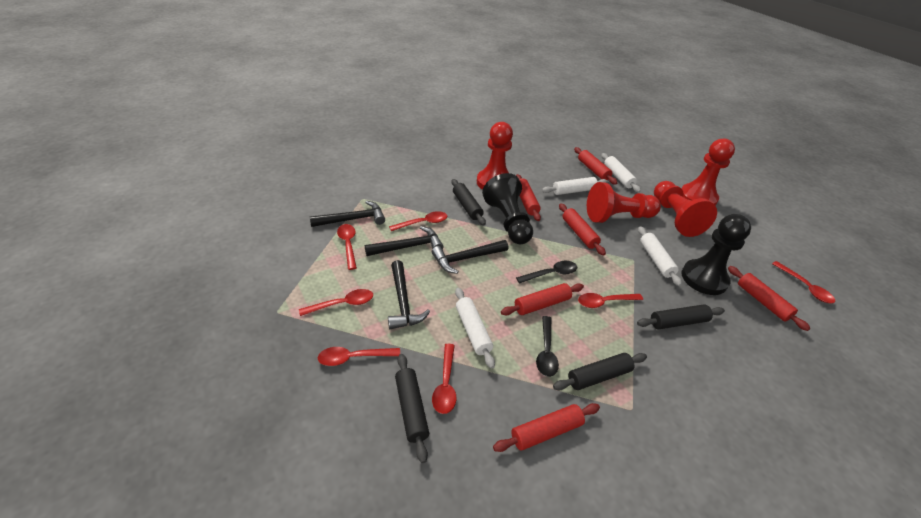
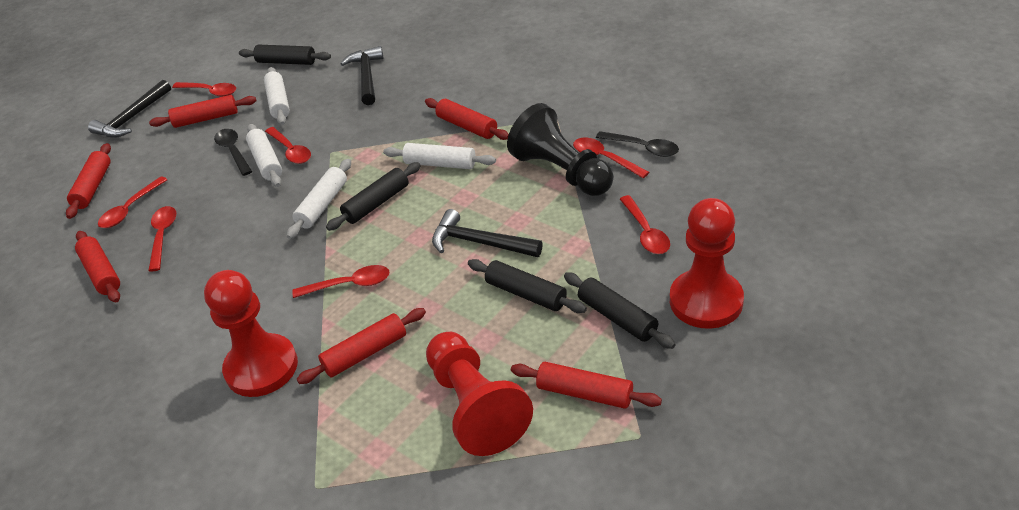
black hammer: [310,201,385,227] [365,226,444,256] [388,260,430,329] [432,240,508,274] = 4 -> [88,80,171,138] [341,46,384,105] [432,209,543,257] = 3
black pawn: [482,173,533,244] [681,214,751,295] = 2 -> [507,103,614,196] = 1
red pawn: [477,122,513,190] [587,182,661,223] [654,181,717,237] [681,139,735,206] = 4 -> [204,270,298,397] [426,332,533,456] [670,198,744,329] = 3

